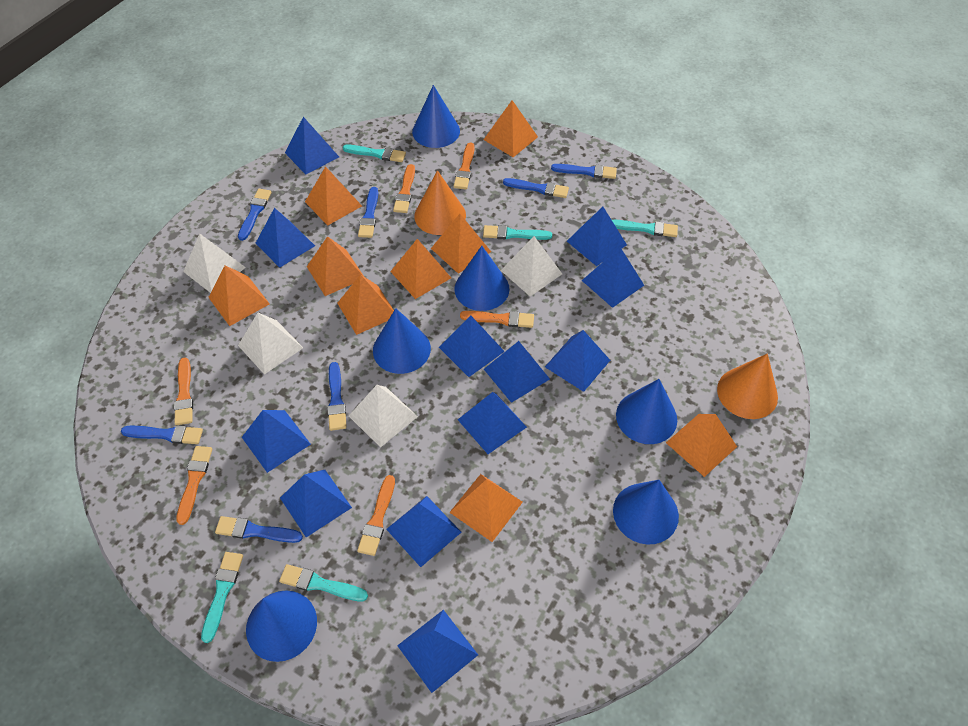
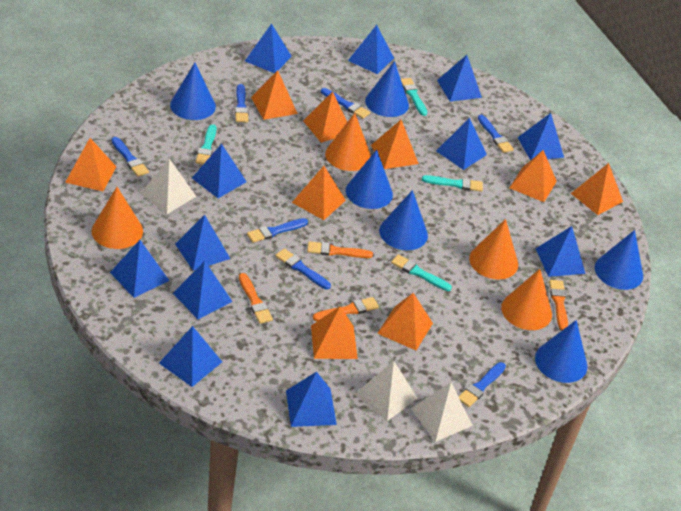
orange brush: [174,357,193,425] [176,446,212,525] [357,475,395,556] [393,164,415,213] [453,143,475,189] [460,311,534,328] = 6 -> [239,273,273,324] [307,241,373,258] [313,297,379,321] [549,280,568,331] = 4
orange cone: [414,170,466,235] [717,353,778,419] = 2 -> [91,187,143,249] [325,113,371,171] [469,219,518,279] [501,269,552,330] = 4
turquoise brush: [201,552,243,643] [279,564,368,601] [343,145,406,162] [483,225,552,240] [612,220,678,237] = 5 -> [196,124,216,164] [391,254,452,291] [401,78,427,116] [422,175,483,192] = 4
white pyramid: [183,233,246,293] [238,313,303,374] [349,385,418,447] [501,236,562,296] = 4 -> [140,159,197,214] [355,361,417,421] [411,382,473,442] = 3

